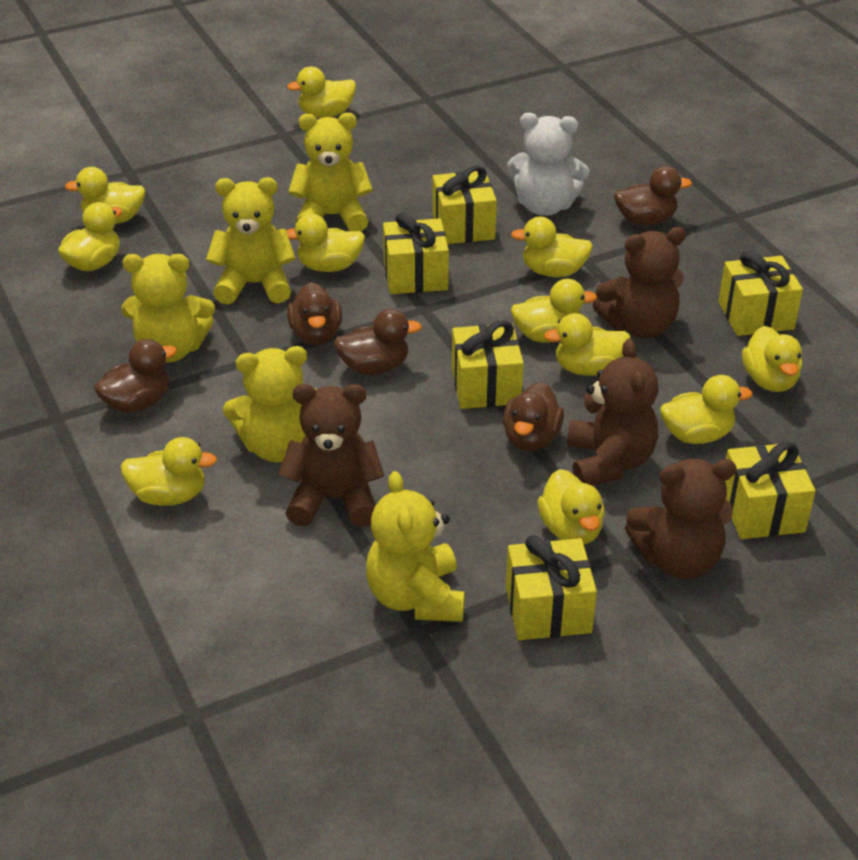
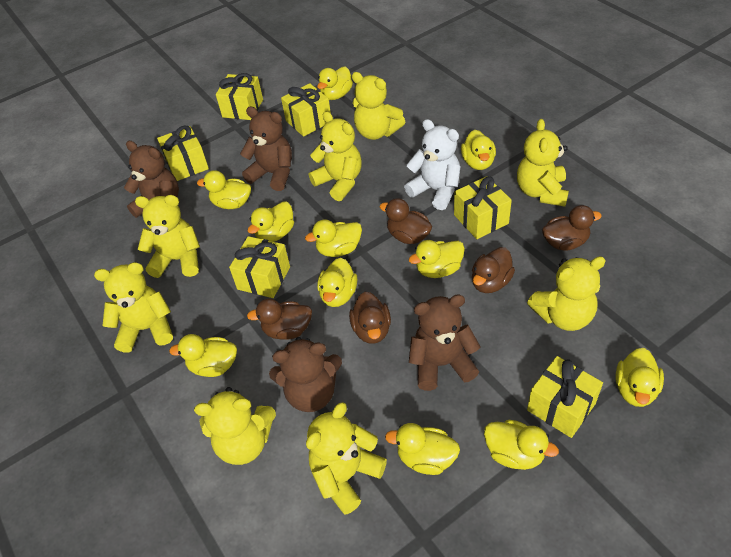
yellow teddy bear: [121,254,215,363] [206,177,296,304] [223,346,317,463] [288,113,373,232] [366,471,465,622] = 5 -> [94,262,173,353] [135,195,200,278] [194,387,276,465] [306,402,387,515] [309,111,362,201] [352,72,405,140] [517,119,569,206] [527,256,606,331] = 8

